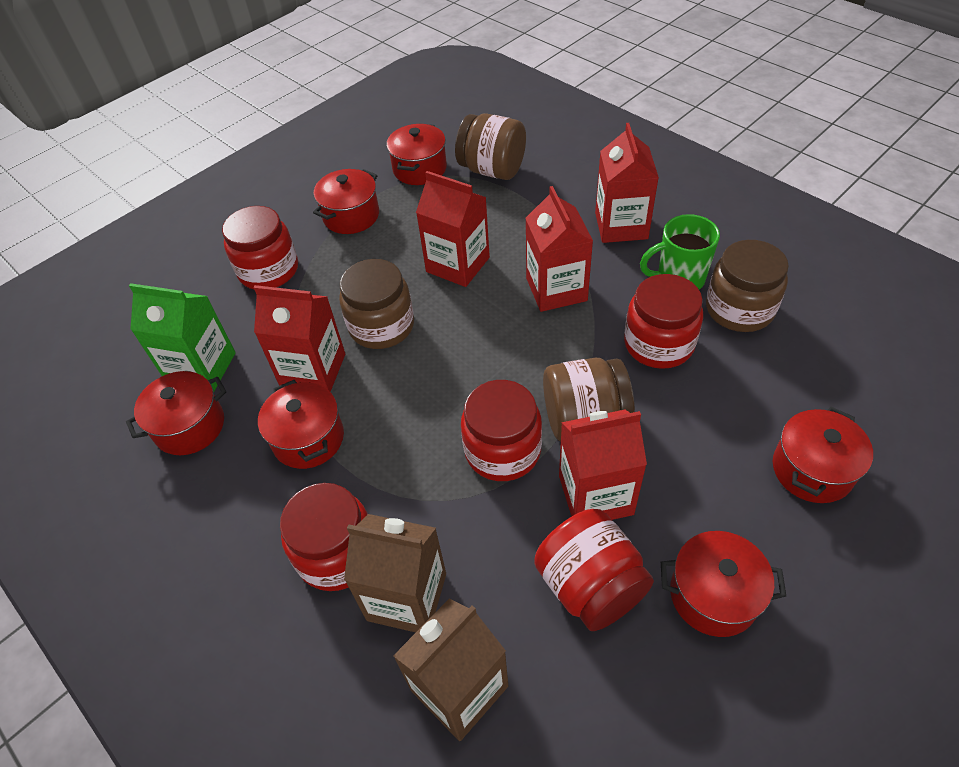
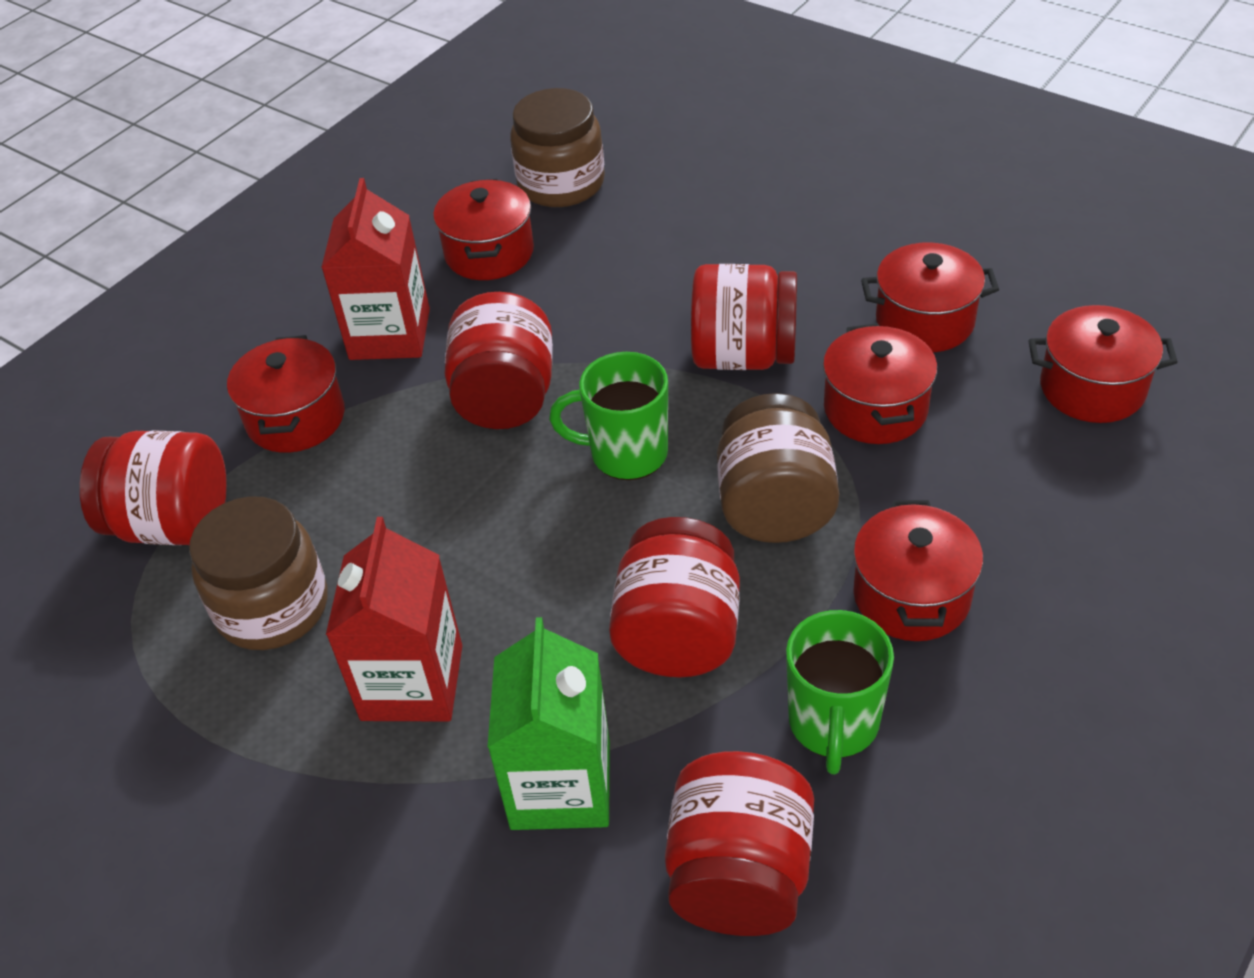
brown carton: [344,514,446,632] [393,598,508,741] = 2 -> none = 0
brown jar: [339,259,414,349] [455,113,526,180] [543,358,635,442] [706,240,789,332] = 4 -> [189,496,328,650] [510,88,605,207] [717,393,839,543] = 3
green mug: [640,214,720,290] = 1 -> [549,352,668,480] [786,610,894,774] = 2
red carton: [254,285,345,392] [416,171,490,287] [526,186,593,312] [559,410,647,520] [595,123,659,243] = 5 -> [321,178,430,360] [326,517,462,722] = 2

